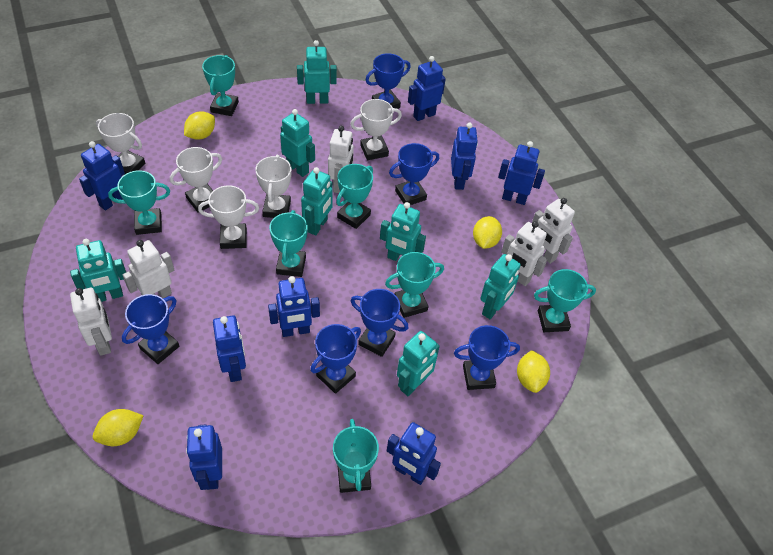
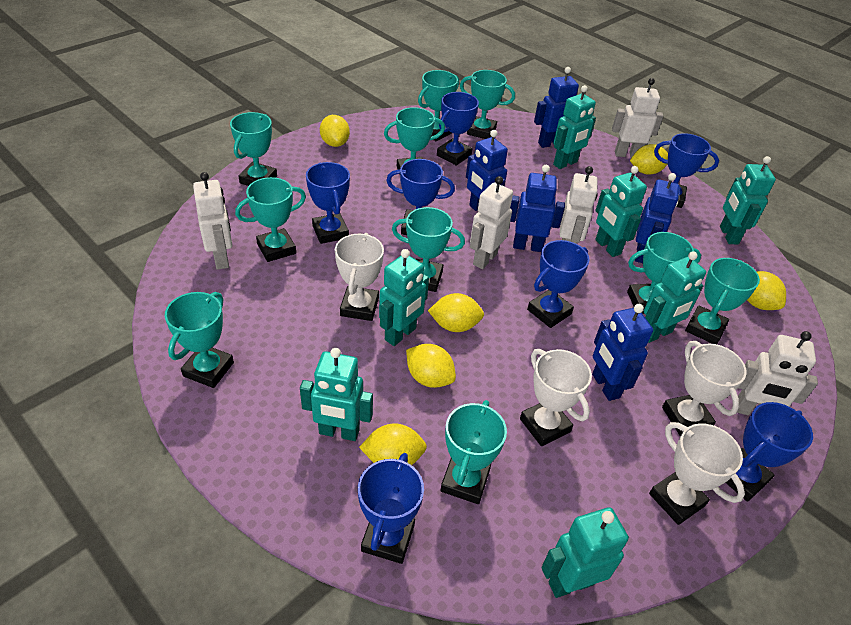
blue robot: [79,141,125,210] [186,424,222,490] [213,316,246,382] [268,276,320,337] [387,422,441,485] [408,56,446,121] [451,123,478,190] [498,141,545,205] = 8 -> [466,130,508,211] [510,165,565,252] [534,67,579,148] [592,304,653,401] [635,173,680,263] = 5
blue trophy: [122,294,179,364] [310,324,361,394] [351,289,408,357] [365,53,411,109] [389,143,439,205] [454,325,520,390] = 6 -> [306,162,350,244] [358,453,424,564] [386,159,455,235] [437,92,479,166] [527,240,589,328] [654,133,719,208] [725,402,813,502] = 7
turquoise trophy: [108,170,170,235] [202,55,239,116] [269,210,308,277] [333,419,379,493] [336,164,373,229] [385,252,444,318] [534,269,596,332] = 7 -> [165,292,234,388] [230,112,277,186] [235,177,306,262] [384,107,445,170] [392,207,465,292] [418,70,459,141] [440,400,507,504] [460,70,515,139] [627,232,701,314] [685,258,760,344] = 10
white trophy: [96,113,145,175] [170,147,222,213] [198,185,259,249] [255,155,292,218] [350,99,402,160] = 5 -> [335,233,384,321] [520,349,592,446] [649,422,745,525] [662,341,747,436] = 4
yellow lemon: [93,409,143,446] [184,111,215,140] [473,216,502,249] [517,350,550,393] = 4 -> [320,115,350,147] [359,423,427,465] [406,344,456,388] [428,293,484,332] [630,144,668,175] [747,271,786,310] = 6

